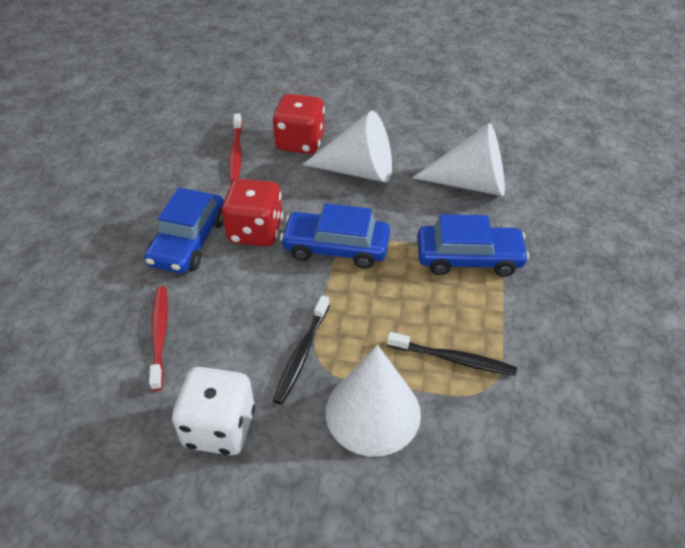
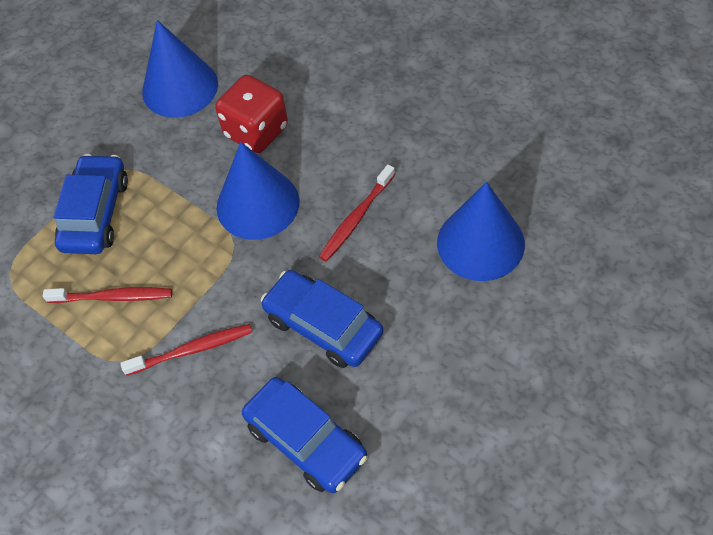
black toothbrush: [273,295,330,405] [387,332,517,376] = 2 -> none = 0
blue cone: none = 0 -> [142,20,218,118] [217,142,299,240] [437,182,525,281] = 3
red dice: [222,179,283,247] [272,94,325,154] = 2 -> [215,75,288,153] = 1
red toothbrush: [149,286,167,391] [229,114,242,182] = 2 -> [43,287,172,303] [120,324,252,376] [319,164,395,262] = 3
white cone: [302,110,392,182] [326,345,421,457] [412,123,505,196] = 3 -> none = 0
white dice: [172,367,255,455] = 1 -> none = 0

